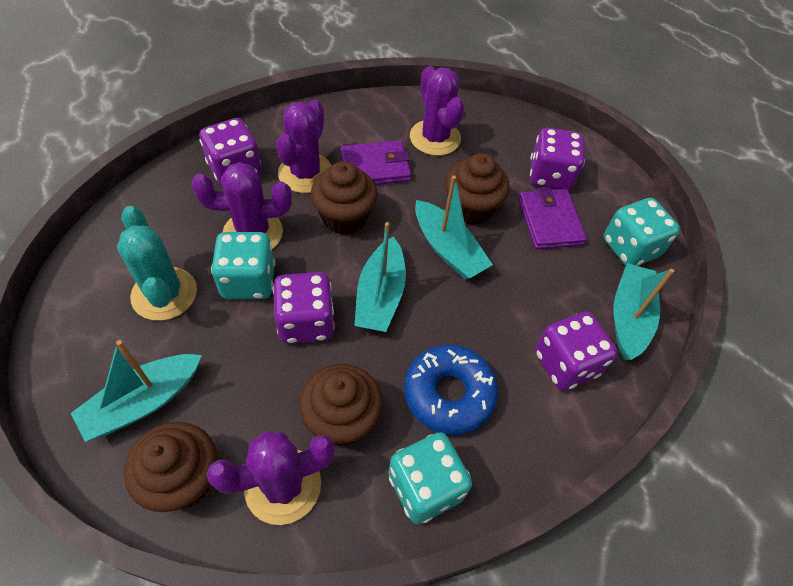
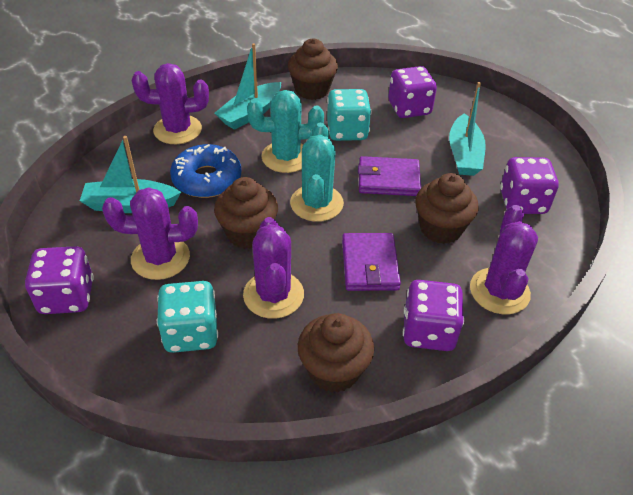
turquoise boat: [71,340,202,442] [354,222,406,332] [415,176,493,279] [614,263,674,360] = 4 -> [80,136,181,213] [215,43,281,130] [449,82,486,176] = 3
turquoise cactus: [117,206,197,321] = 1 -> [247,90,324,173] [290,123,344,222] = 2
turquoise dice: [211,232,275,299] [389,432,472,524] [604,198,680,266] = 3 -> [157,281,218,353] [327,89,371,141] = 2

